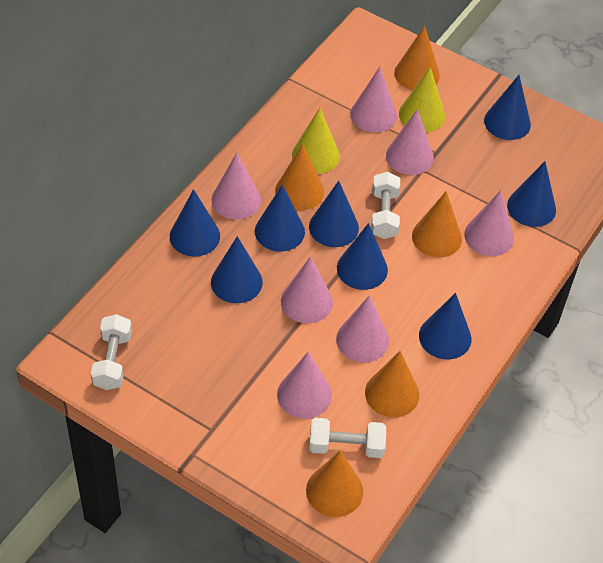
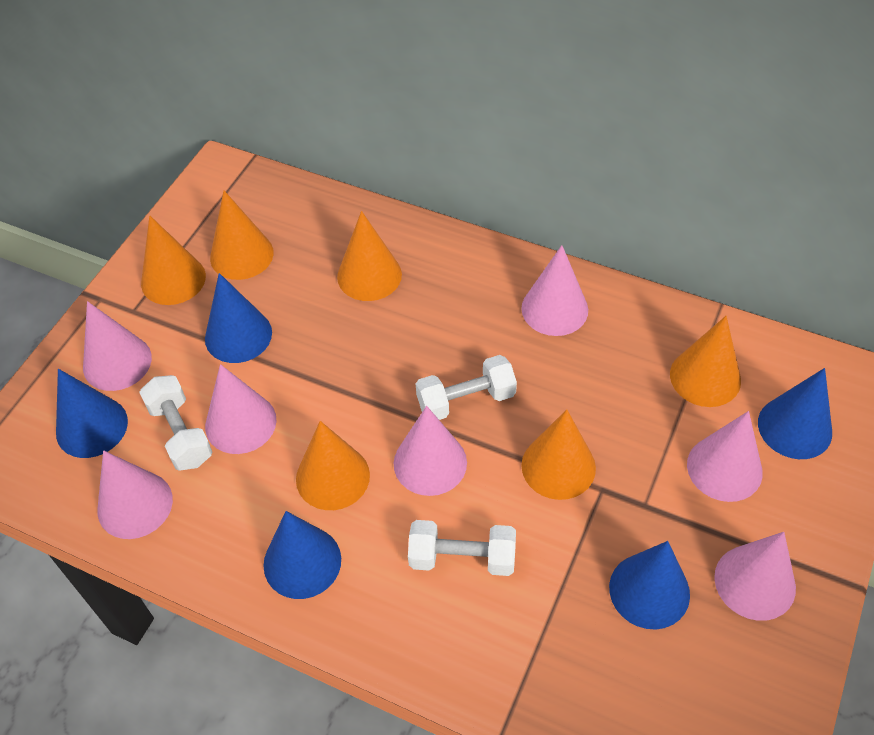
blue cone: [170,189,220,256] [211,236,263,303] [255,185,305,252] [309,181,359,247] [337,223,388,290] [419,293,471,360] [484,75,531,140] [507,161,556,227] = 8 -> [56,369,128,458] [205,273,272,363] [263,511,341,599] [609,541,690,629] [758,368,832,459] = 5
orange cone: [275,144,324,210] [306,450,363,517] [365,351,419,418] [394,26,440,90] [412,191,462,258] = 5 -> [141,216,206,305] [210,190,274,280] [296,421,370,510] [337,211,402,301] [521,409,596,500] [670,316,741,407] = 6
yellow cone: [292,108,340,174] [399,67,445,132] = 2 -> none = 0

